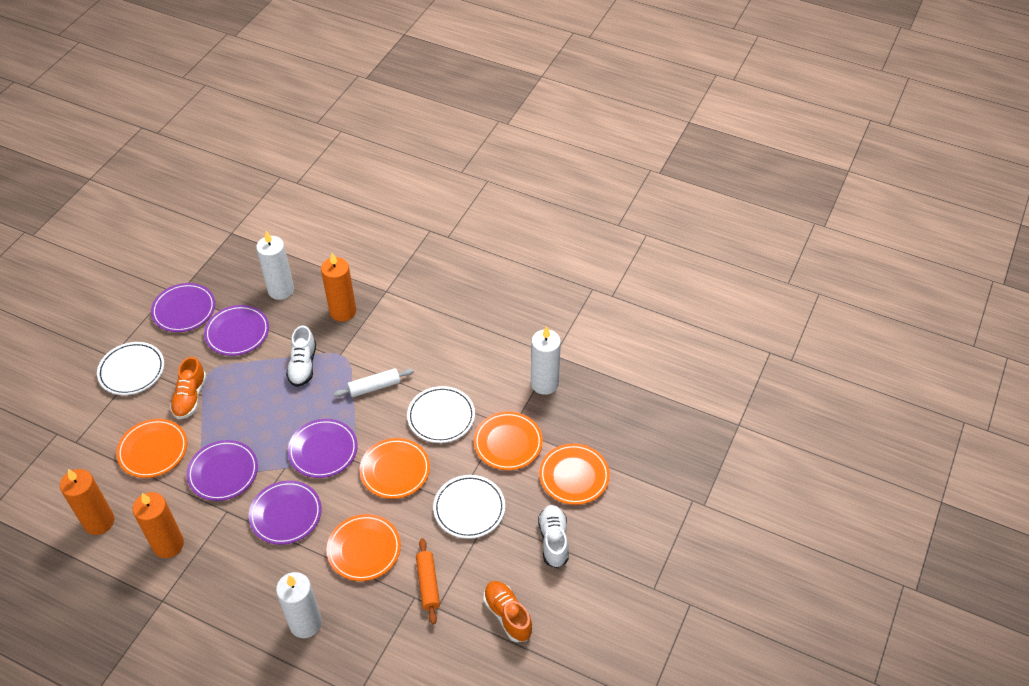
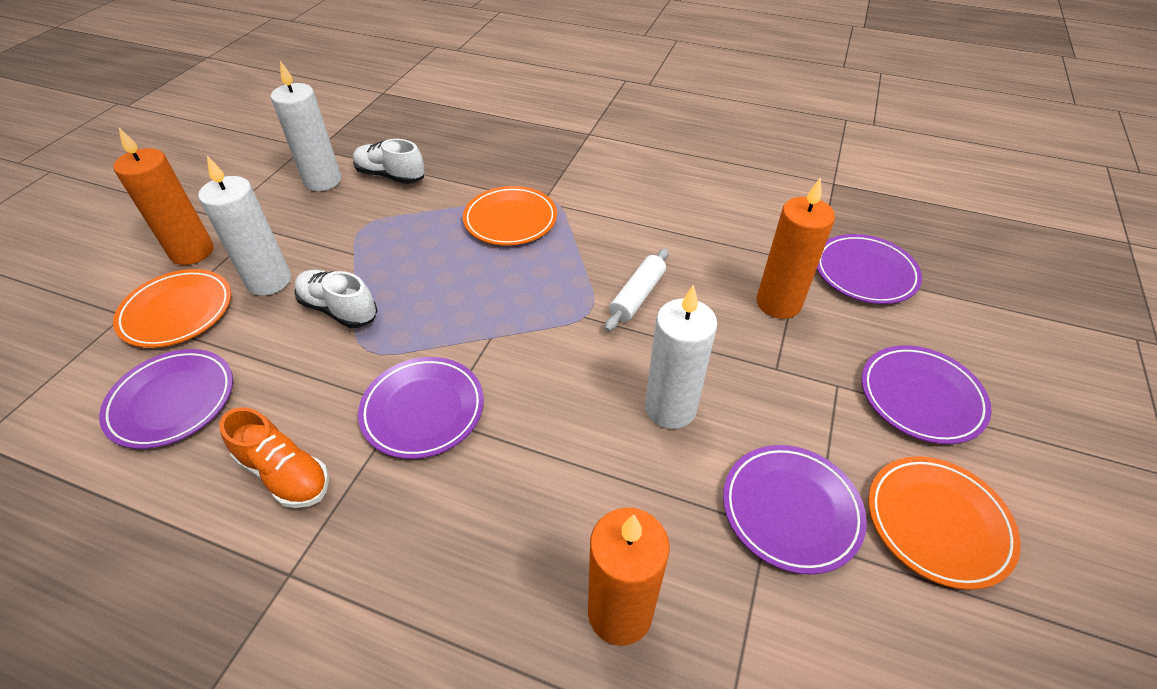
orange plate: [116,419,187,478] [327,514,401,581] [360,438,430,499] [474,412,543,470] [539,444,610,505] = 5 -> [113,269,231,348] [463,186,557,246] [868,456,1021,590] = 3
orange rolling pin: [416,538,440,624] = 1 -> none = 0
orange shoe: [170,357,207,419] [483,581,533,642] = 2 -> [219,407,329,508] = 1
white plate: [97,342,164,395] [407,386,475,443] [433,475,505,539] = 3 -> none = 0

